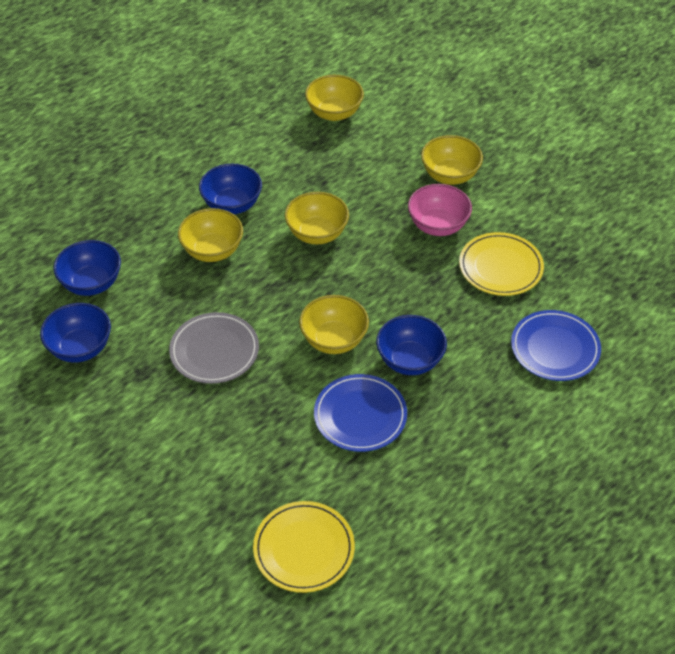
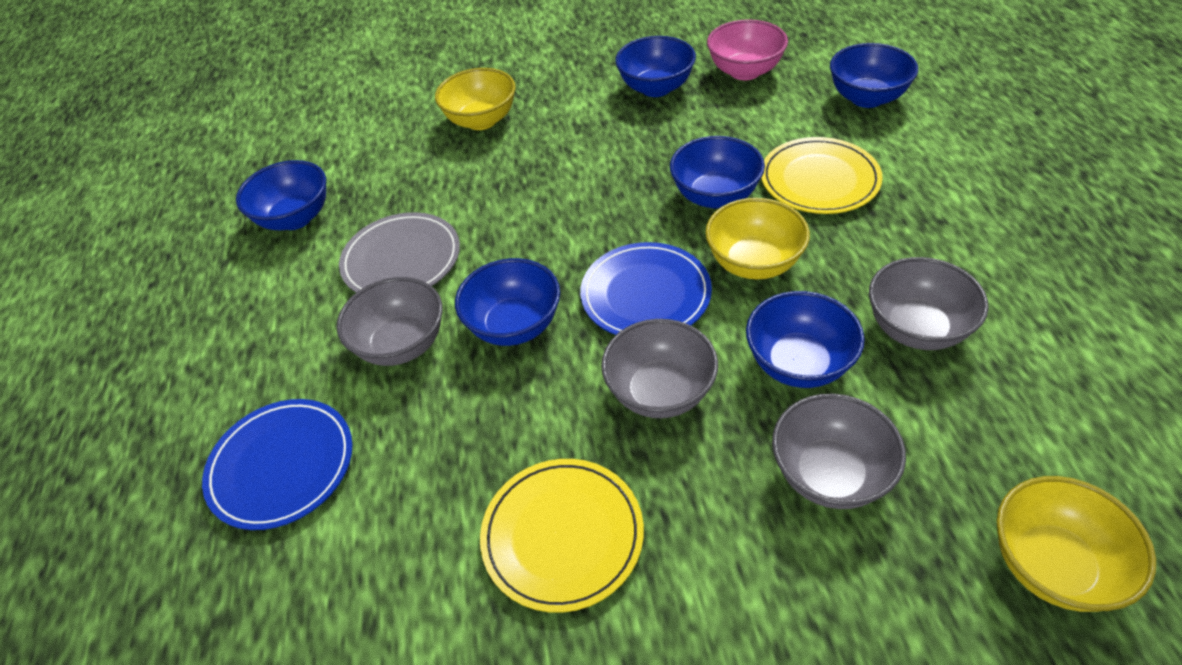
blue bowl: [40,303,111,363] [53,240,121,296] [199,164,262,214] [376,315,447,375] = 4 -> [236,160,326,230] [455,258,560,346] [615,36,696,97] [670,136,765,209] [746,291,865,388] [830,43,918,108] = 6
grey bowl: none = 0 -> [336,277,443,366] [601,319,718,418] [772,394,906,509] [869,257,989,350] = 4
yellow bowl: [178,208,243,262] [285,192,349,244] [299,295,369,354] [305,75,364,121] [421,135,483,185] = 5 -> [435,68,516,130] [705,198,810,279] [997,476,1156,612] = 3

